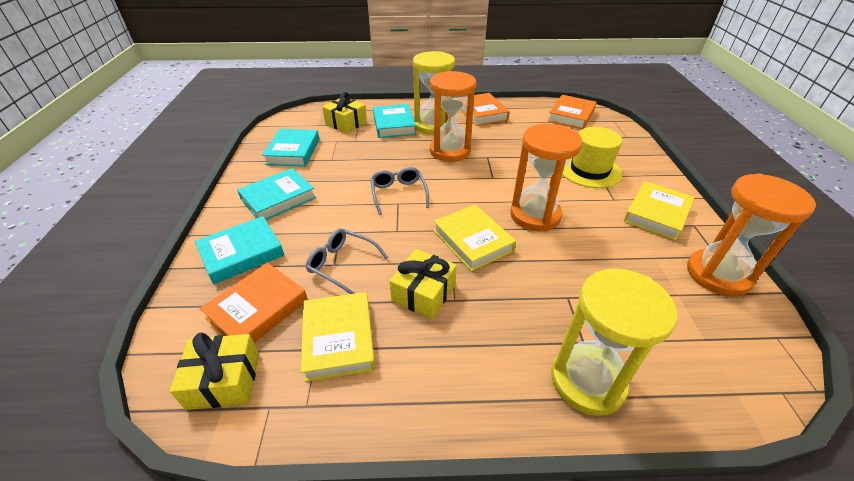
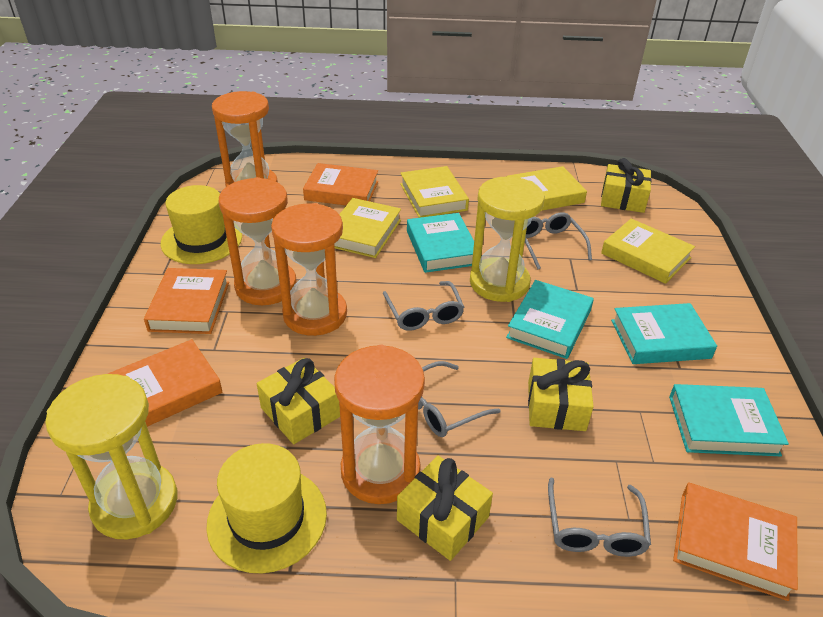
grey glasses: [306,228,388,294] [370,167,429,215] = 2 -> [383,281,464,331] [418,361,501,437] [525,212,592,269] [548,478,651,557] = 4
orange book: [200,263,308,342] [461,93,510,126] [548,95,597,129] = 3 -> [108,339,223,427] [144,268,229,334] [303,163,378,205] [673,482,798,601] = 4
orange hourglass: [430,71,477,162] [510,124,583,232] [687,173,816,297] = 3 -> [212,91,278,187] [219,177,297,305] [271,203,347,336] [334,345,425,504] = 4
yellow book: [301,292,375,382] [434,204,516,271] [624,181,694,241] = 3 -> [334,198,401,258] [400,166,469,218] [507,166,587,211] [601,219,695,284] = 4
yellow gift: [170,333,259,410] [322,92,367,133] [390,249,457,319] = 3 -> [257,358,340,444] [397,456,493,561] [528,358,594,431] [601,158,652,213] = 4
yellow hat: [562,127,623,188] = 1 -> [160,185,242,264] [206,443,327,573] = 2

